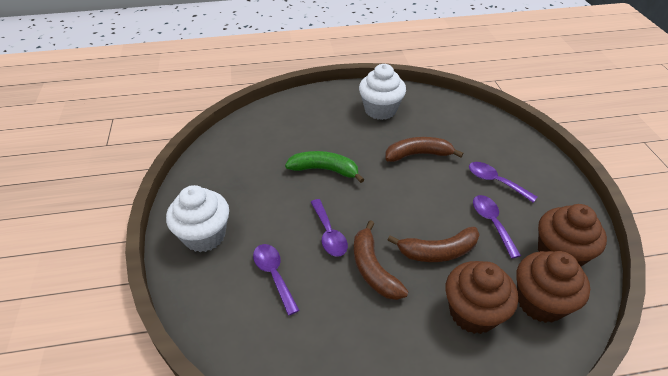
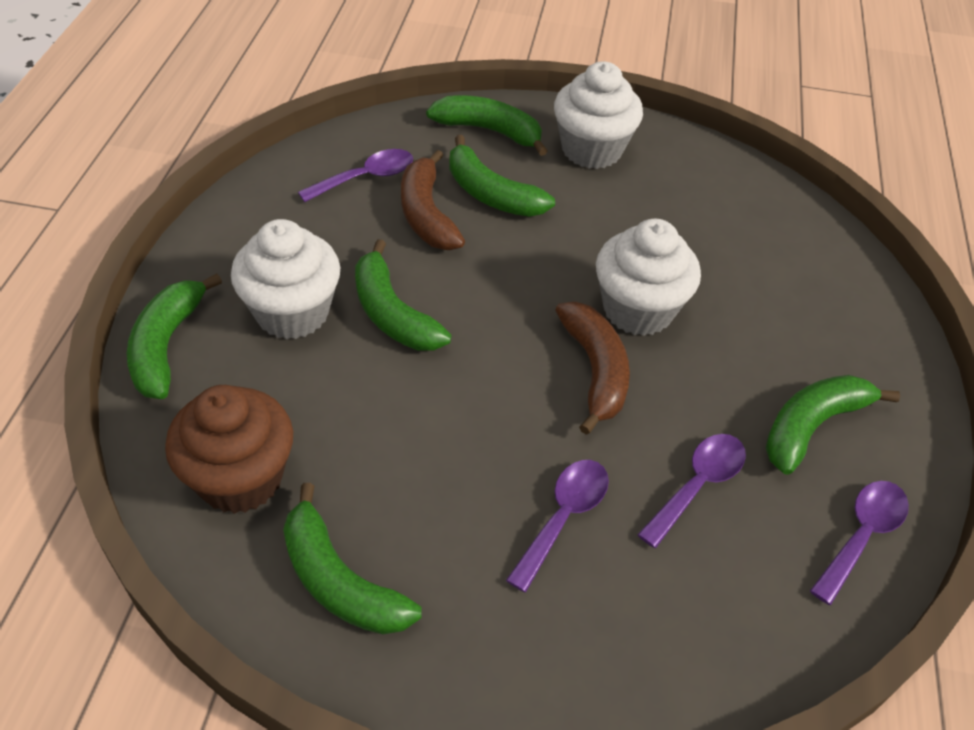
brown banana: [354,220,408,300] [385,137,463,162] [388,226,480,262] = 3 -> [401,150,465,250] [555,302,630,435] = 2
brown cupcake: [445,261,518,334] [517,251,590,323] [538,204,607,267] = 3 -> [165,385,293,514] = 1
green banana: [285,151,364,183] = 1 -> [127,274,222,399] [283,483,421,634] [355,239,451,351] [426,95,548,156] [449,135,555,217] [766,375,900,475] = 6
white cupcake: [166,185,229,252] [359,64,406,120] = 2 -> [231,219,340,339] [554,61,643,169] [596,219,701,336] = 3

